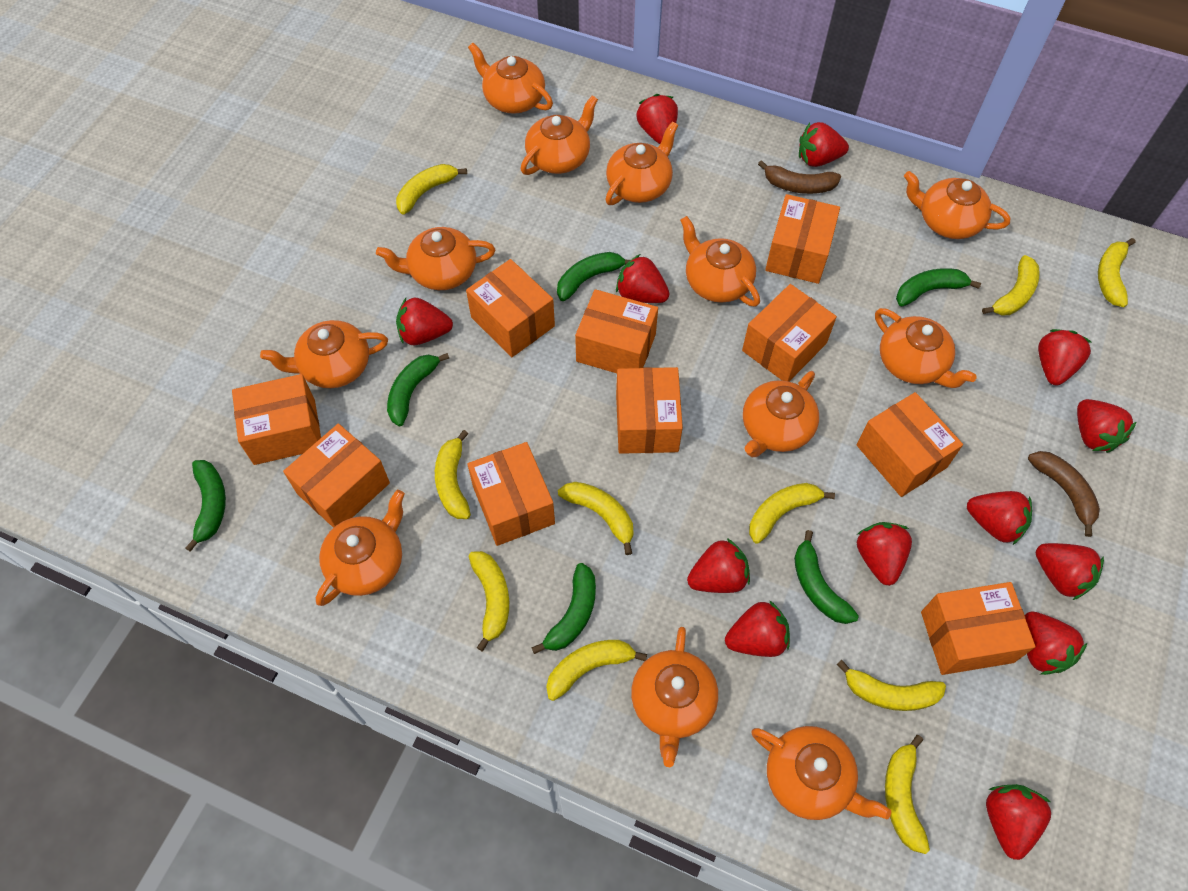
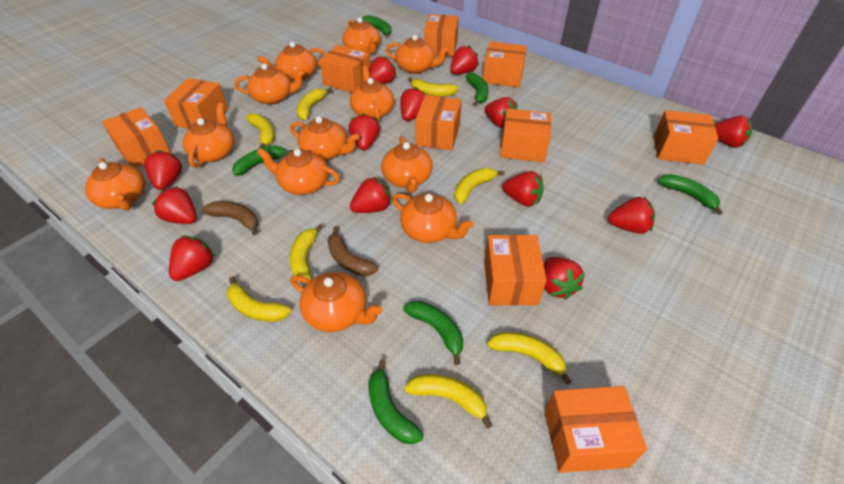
yellow banana: [396,164,467,214] [435,430,471,519] [469,551,509,651] [546,640,647,701] [558,482,633,555] [749,483,835,544] [836,660,946,711] [885,735,930,854] [982,255,1040,315] [1098,238,1135,307] = 10 -> [227,276,292,322] [246,113,274,148] [290,224,323,283] [297,88,332,120] [404,374,492,429] [408,77,459,97] [454,168,504,204] [487,332,572,385] = 8

